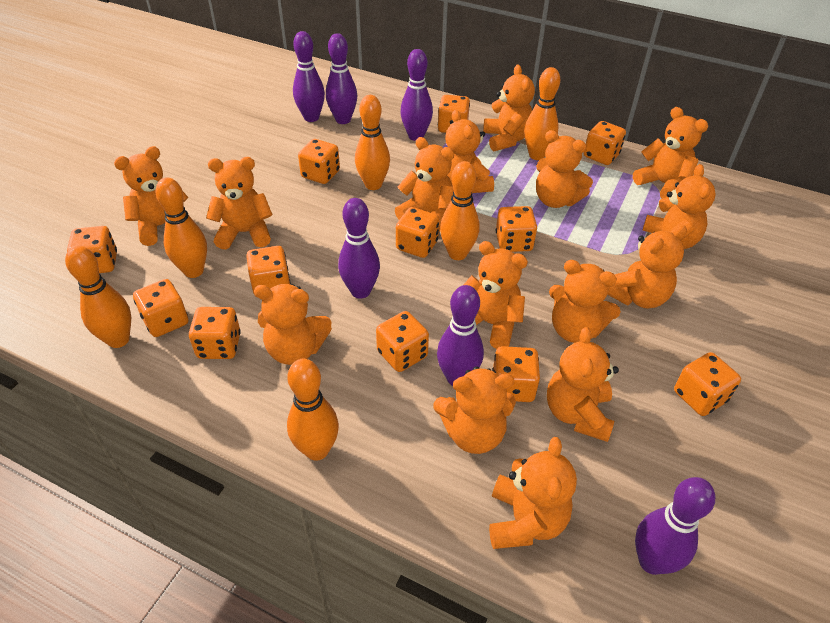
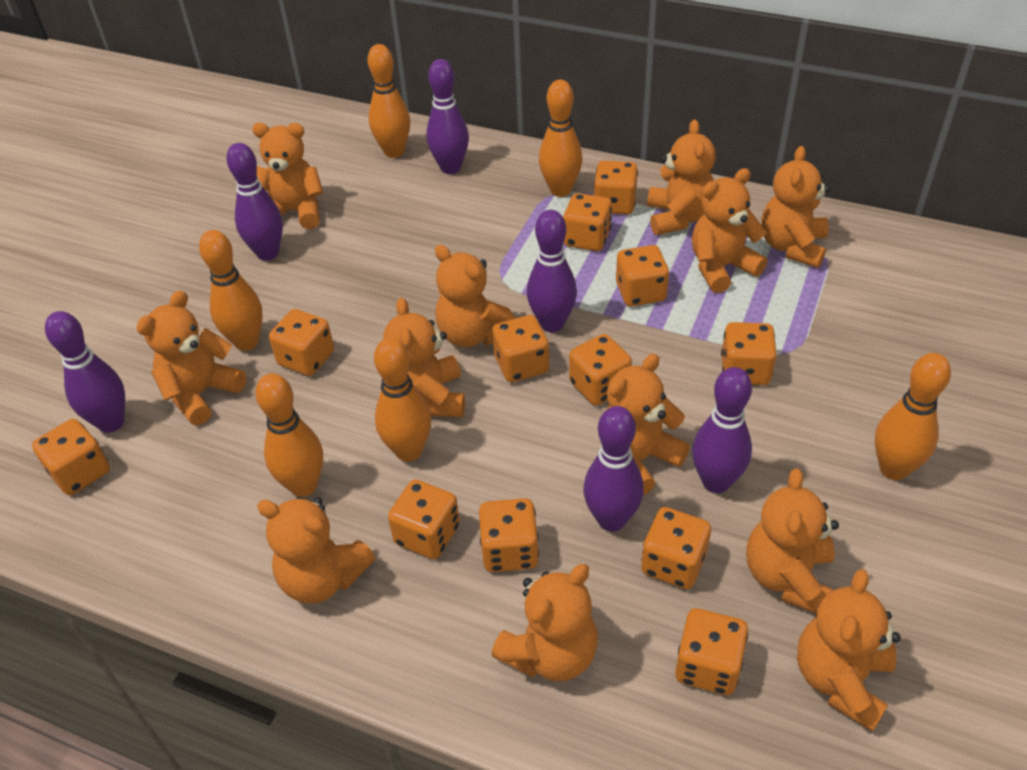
orange teddy bear: [114,146,188,246] [206,157,272,250] [254,284,332,365] [395,137,454,231] [433,366,516,454] [445,110,494,193] [464,241,528,349] [483,65,535,151] [489,437,577,549] [536,130,593,208] [547,327,619,442] [549,260,621,343] [608,225,687,309] [633,107,708,199] [643,164,716,249] = 15 -> [136,291,246,425] [252,123,323,229] [257,497,375,604] [383,298,465,417] [435,245,515,347] [491,564,598,682] [605,353,690,495] [647,120,716,235] [692,168,767,293] [746,468,839,614] [762,146,830,268] [797,569,901,732] = 12

